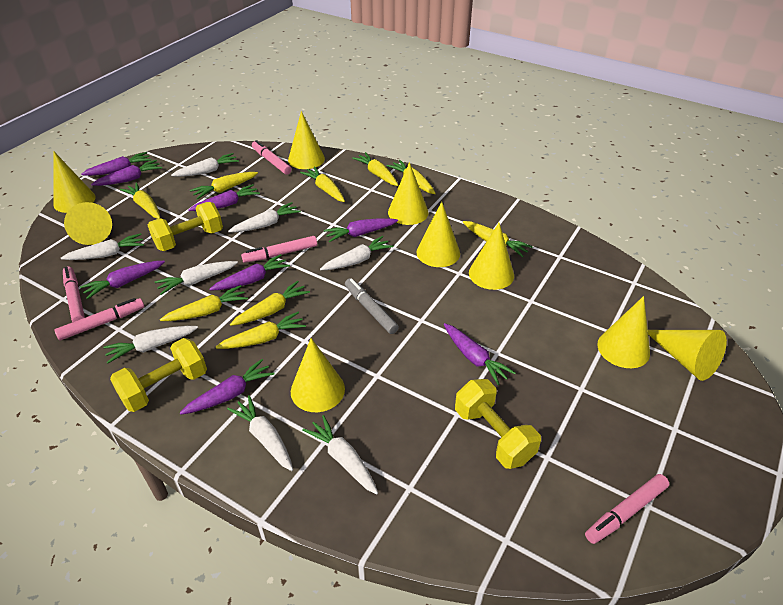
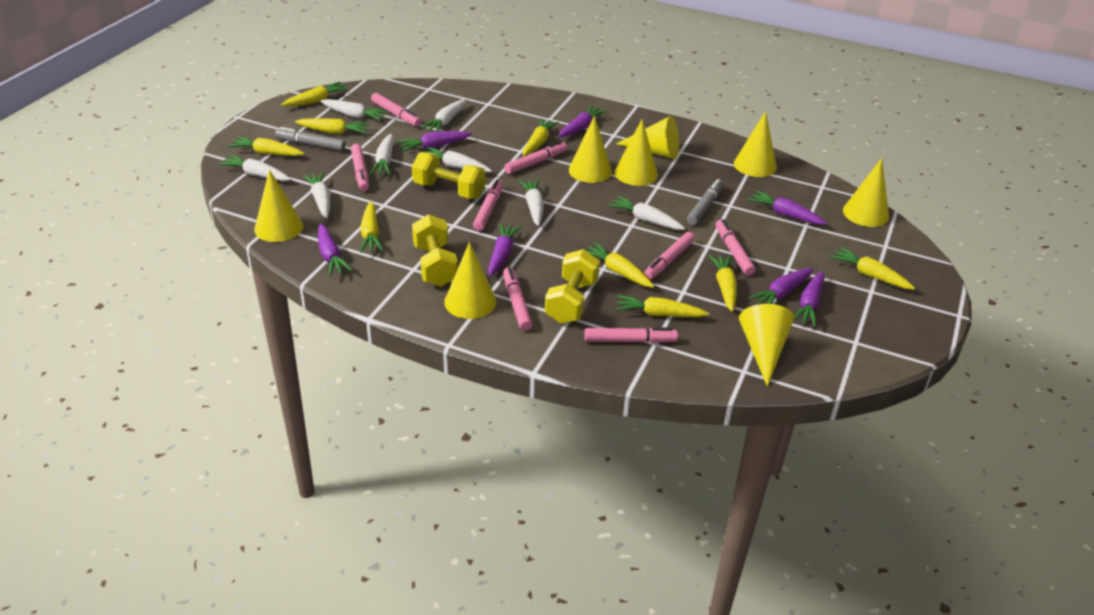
grey marker: [345,278,399,334] = 1 -> [275,127,346,151] [687,179,724,225] = 2
pink marker: [55,298,144,340] [63,267,85,322] [241,236,317,263] [252,140,292,175] [585,474,669,544] = 5 -> [351,144,369,191] [371,93,421,126] [473,180,503,231] [503,267,532,331] [504,141,567,174] [584,327,678,343] [644,232,695,280] [715,219,756,276] = 8
purple carrot: [80,261,165,299] [81,152,152,176] [91,160,162,186] [180,359,274,415] [188,184,260,211] [209,254,290,290] [324,218,398,242] [444,323,516,385] = 8 -> [318,223,353,276] [397,131,472,152] [488,223,521,276] [558,105,607,137] [748,190,827,225] [748,268,814,305] [794,271,824,327] = 7
yellow cone: [53,151,96,213] [64,202,112,245] [288,111,325,169] [291,338,345,412] [388,162,429,225] [416,201,460,267] [469,223,514,290] [597,296,650,368] [648,330,727,381] = 9 -> [254,169,303,242] [444,242,496,319] [569,116,612,183] [614,119,658,186] [616,116,679,159] [734,111,777,177] [739,304,794,387] [843,158,889,227] = 8

